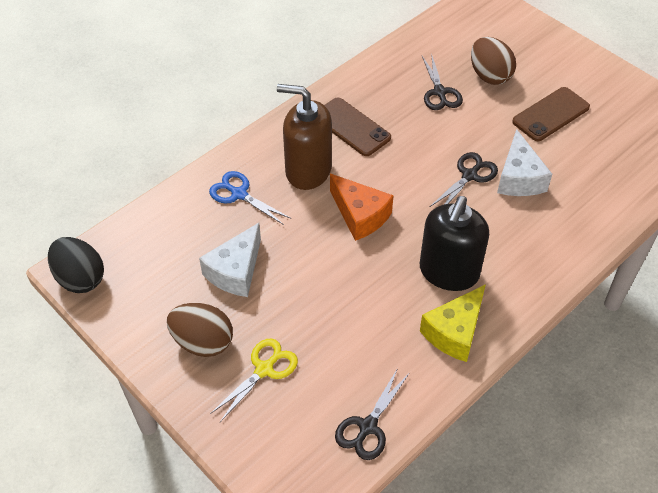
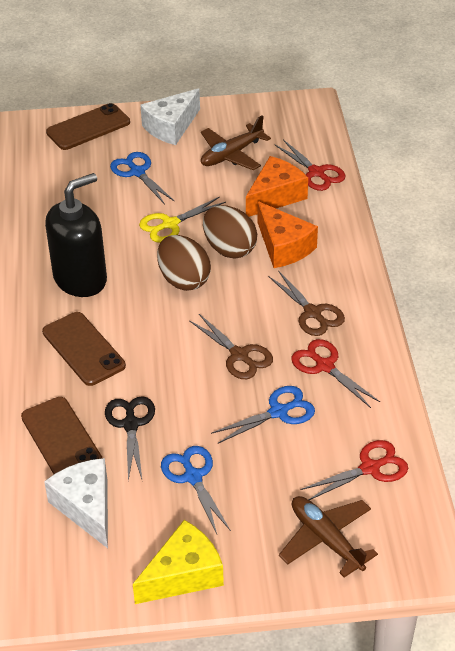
black egg: [48,237,104,293] = 1 -> none = 0
black scissors: [335,368,409,460] [422,53,463,110] [430,152,498,207] = 3 -> [105,396,155,482] = 1
blue scissors: [209,171,291,225] = 1 -> [110,152,174,204] [161,446,231,534] [211,386,315,443] = 3
brown phone: [324,98,391,156] [512,87,590,141] = 2 -> [21,397,102,474] [42,312,126,386] [46,103,130,150] = 3
brown plane: none = 0 -> [201,115,271,170] [279,496,378,578] = 2
brown scissors: none = 0 -> [189,314,273,379] [268,270,345,336] = 2
brown soap dispenser: [277,84,332,190] = 1 -> none = 0
orange cheese: [330,174,393,241] = 1 -> [246,156,308,217] [257,201,318,268] = 2
red scissors: none = 0 -> [275,140,346,191] [291,339,380,408] [300,440,408,500] = 3

